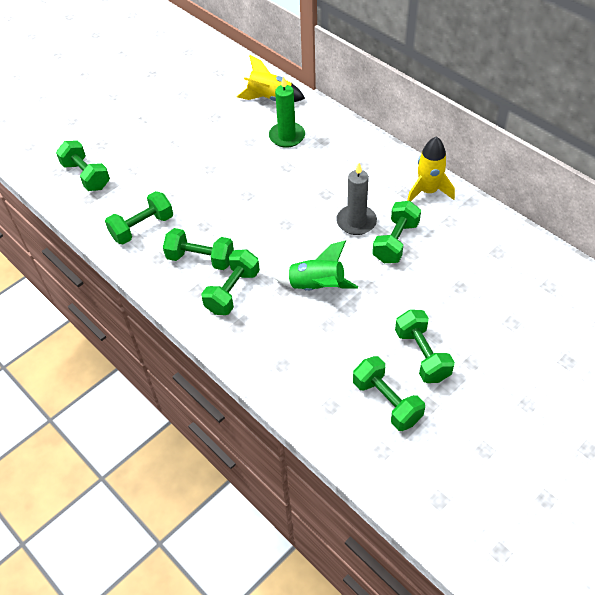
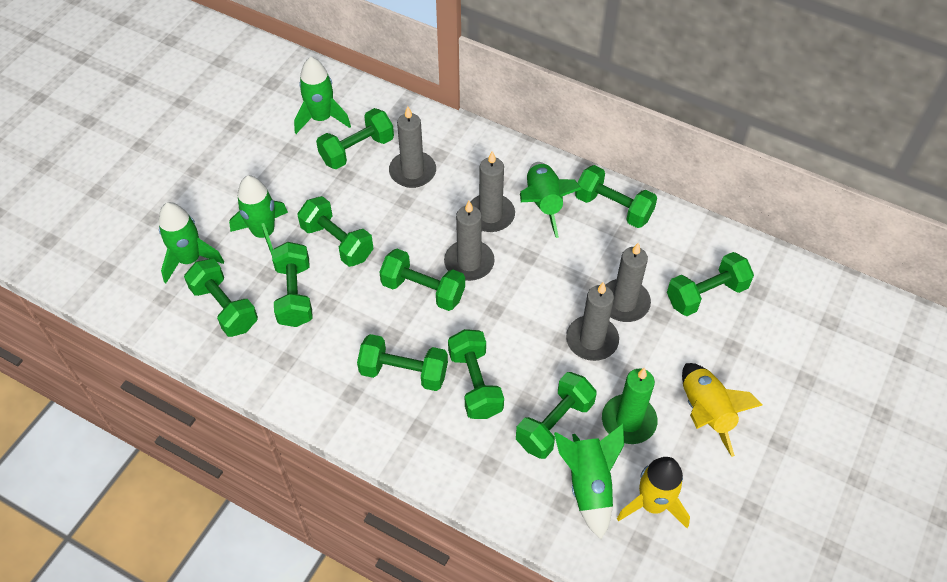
green dumbbell: [56,140,110,191] [105,191,173,244] [163,228,234,270] [201,249,260,315] [353,356,425,431] [372,201,421,263] [395,309,455,383] = 7 -> [184,259,258,337] [272,242,313,327] [297,196,374,267] [316,108,394,169] [357,334,448,391] [379,249,465,311] [448,329,504,419] [516,372,597,459] [575,165,657,228] [667,252,754,316] = 10
green rocket: [275,240,358,291] = 1 -> [158,202,224,283] [229,175,288,255] [294,57,351,134] [520,162,582,238] [554,424,624,539] = 5
grey candle: [336,163,377,235] = 1 -> [389,106,436,188] [444,201,495,281] [470,151,515,232] [566,282,619,361] [605,243,651,322] = 5

